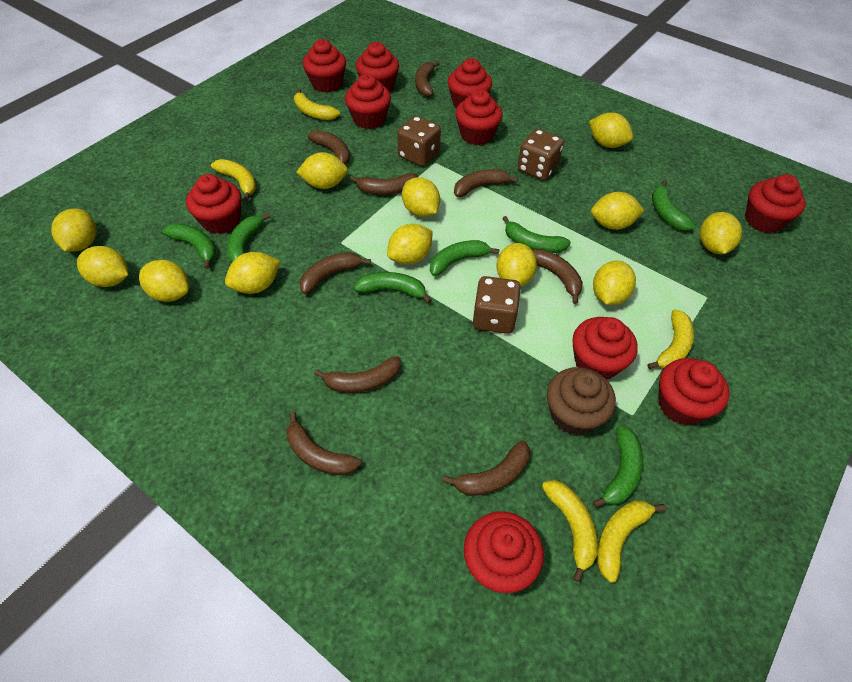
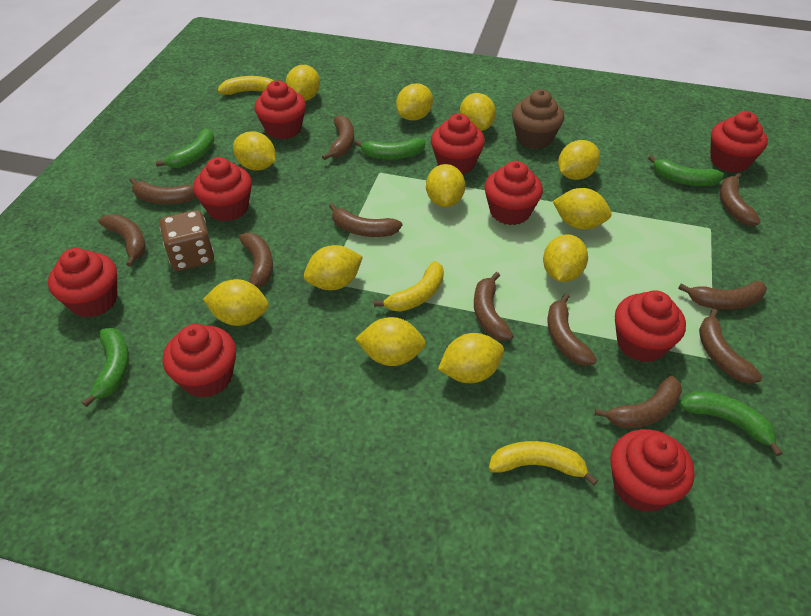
brown banana: [287,412,361,475] [300,252,371,294] [308,130,350,164] [314,356,401,393] [350,173,418,195] [415,61,440,97] [442,440,530,496] [454,169,518,197] [532,249,583,304] = 9 -> [99,214,146,267] [130,177,196,204] [239,233,273,288] [322,115,354,160] [329,203,402,237] [474,272,513,341] [547,293,597,366] [594,376,682,428] [678,281,767,310] [699,309,762,384] [720,173,761,226] = 11
brown dice: [397,116,441,167] [473,276,521,334] [517,129,564,180] = 3 -> [160,210,214,271] = 1
green banana: [162,224,216,269] [227,213,271,263] [354,272,432,304] [430,240,499,276] [502,216,571,253] [593,426,643,508] [652,180,695,231] = 7 -> [82,328,129,407] [156,128,215,168] [354,138,426,159] [648,155,724,186] [680,392,783,456] = 5
red cupcake: [186,174,241,234] [303,39,346,93] [345,74,391,129] [356,42,399,92] [448,58,492,108] [456,89,502,145] [464,511,544,593] [573,317,638,379] [658,358,730,425] [745,174,806,233] = 10 -> [48,248,117,318] [163,324,236,398] [193,157,252,221] [254,80,306,140] [431,114,485,174] [484,161,543,225] [610,429,694,512] [615,290,686,362] [710,111,768,173] = 9
yellow banana: [211,159,256,201] [294,89,340,120] [542,480,598,582] [597,501,666,583] [647,309,694,369] = 5 -> [218,76,274,95] [374,261,444,312] [489,441,598,486] = 3

